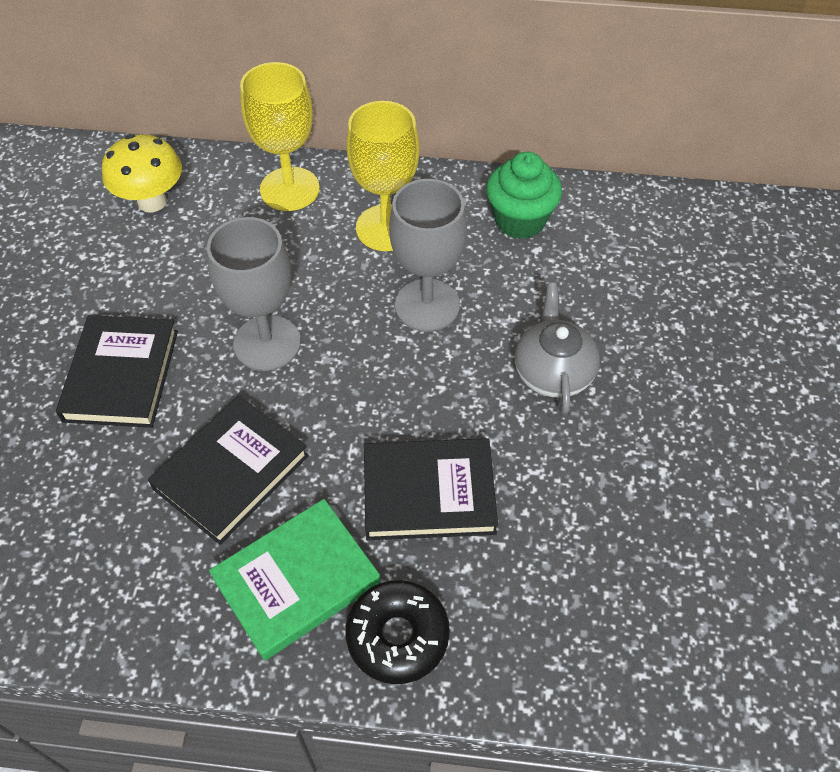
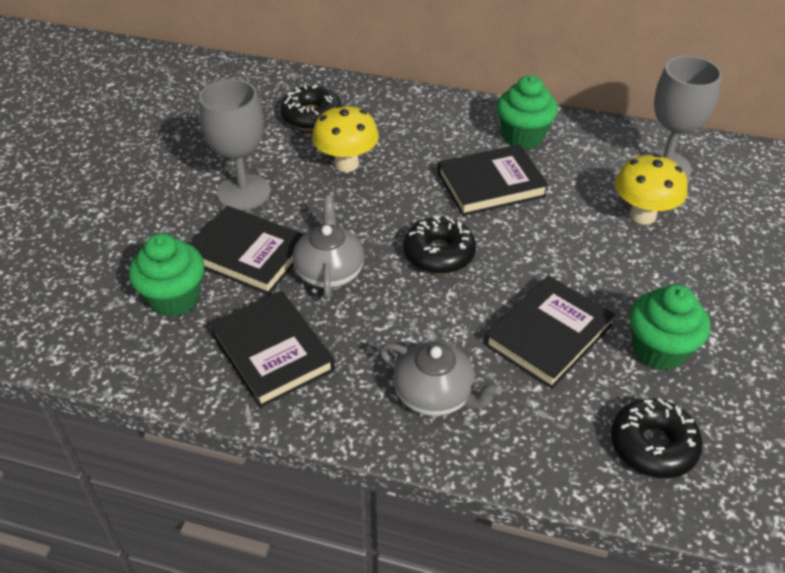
black book: [56,315,178,428] [148,396,309,545] [364,438,498,540] = 3 -> [189,206,304,295] [209,291,335,408] [438,144,549,216] [485,276,615,389] = 4
black donut: [345,580,450,684] = 1 -> [280,85,341,130] [403,216,476,274] [611,398,703,478] = 3
green book: [209,499,381,661] = 1 -> none = 0
green cupcake: [486,152,562,239] = 1 -> [129,234,205,317] [497,75,558,149] [630,285,710,371] = 3
grey teapot: [515,283,600,415] = 1 -> [293,196,365,299] [380,341,502,416] = 2
yellow goblet: [240,62,320,211] [346,101,420,251] = 2 -> none = 0
yellow mushroom: [102,134,182,212] = 1 -> [312,104,379,172] [615,154,688,225] = 2

